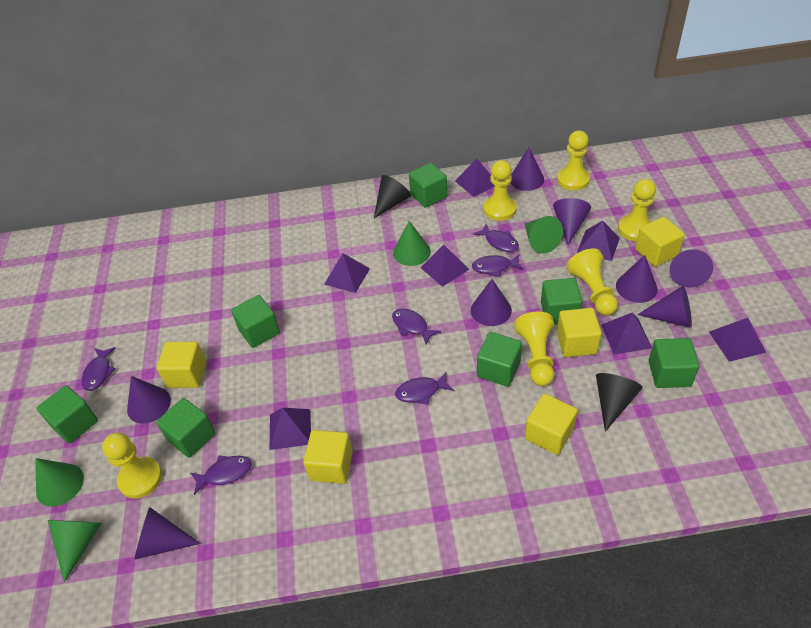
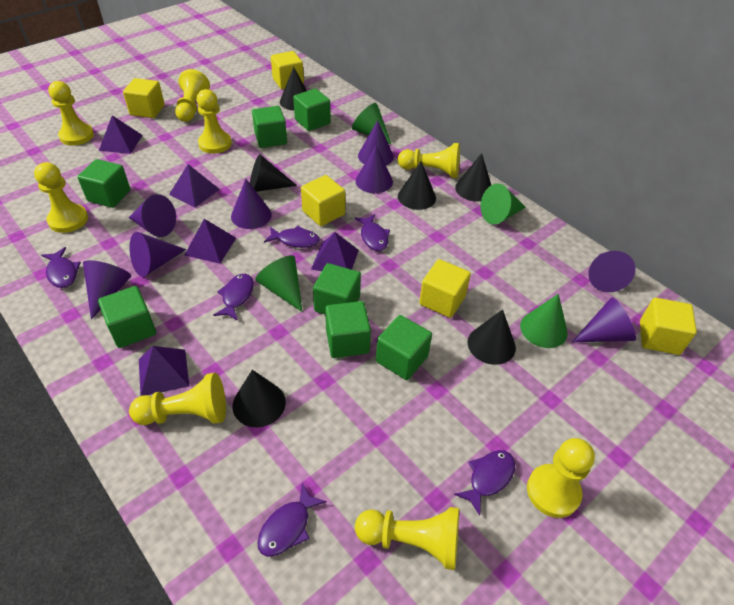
black cone: [374,175,411,218] [596,373,643,432] = 2 -> [233,370,286,427] [250,154,297,192] [280,67,307,111] [398,161,436,210] [455,153,491,201] [468,309,516,365] = 6
purple pyramid: [270,408,311,450] [324,253,370,293] [420,245,469,287] [455,159,495,197] [577,221,620,261] [601,312,652,354] [709,318,766,362] = 7 -> [99,115,143,154] [139,346,189,396] [169,164,220,208] [184,219,236,264] [311,232,359,271] = 5
yellow pawn: [102,433,162,499] [484,160,517,221] [514,311,555,386] [557,131,590,190] [567,248,618,316] [618,179,656,241] = 6 -> [34,162,88,233] [48,81,94,146] [129,373,226,425] [175,69,210,122] [197,89,232,154] [355,507,459,570] [398,143,460,178] [527,438,595,518] = 8

